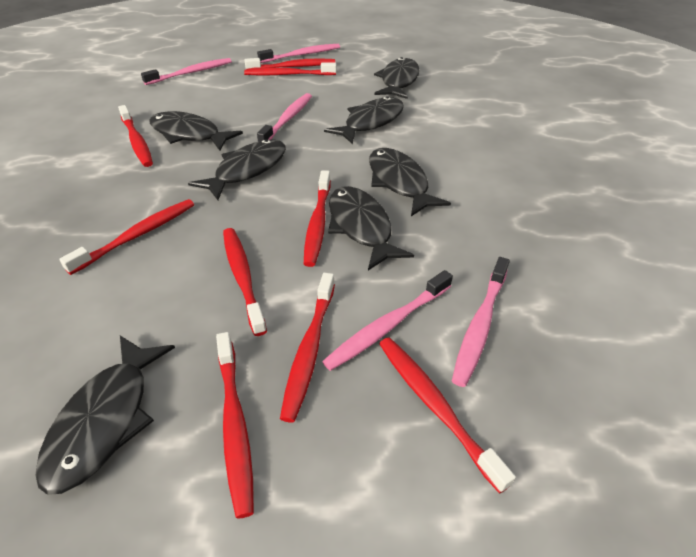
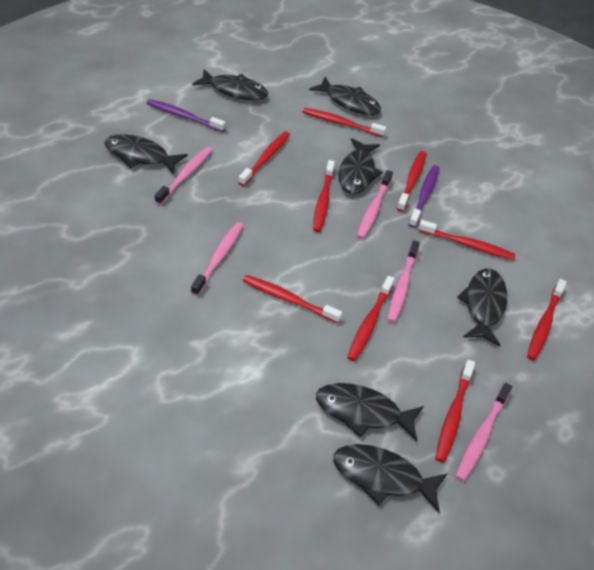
purple toothbrush: none = 0 -> [147,99,225,132] [408,165,440,228] = 2

